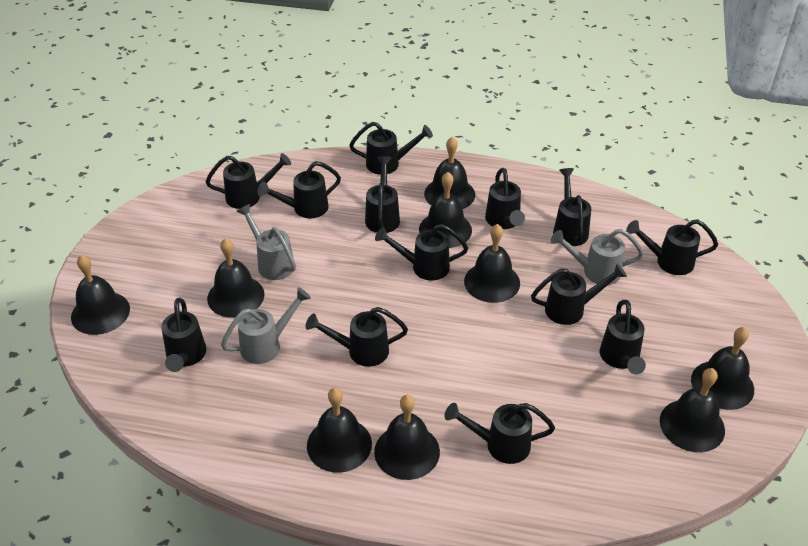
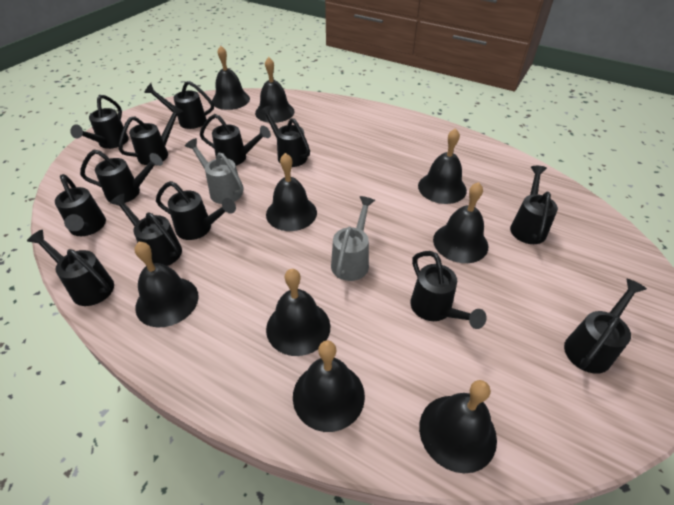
grey watering can: [221,287,311,364] [236,204,296,280] [551,229,644,285] = 3 -> [185,138,244,204] [331,196,375,281] = 2

